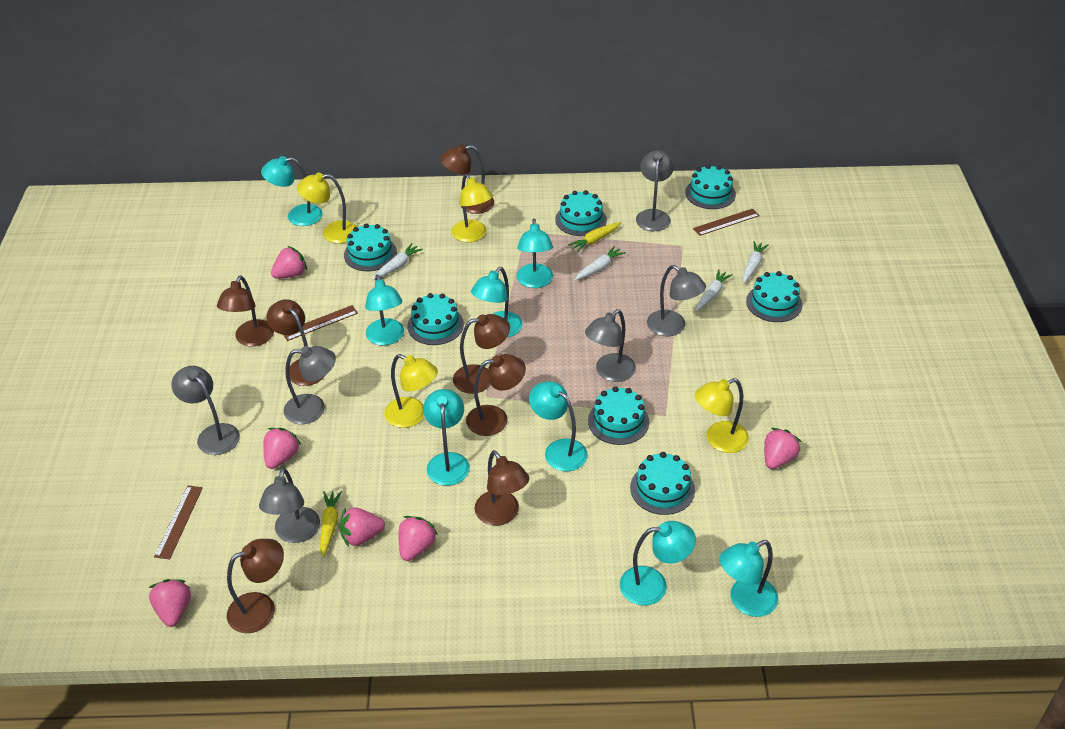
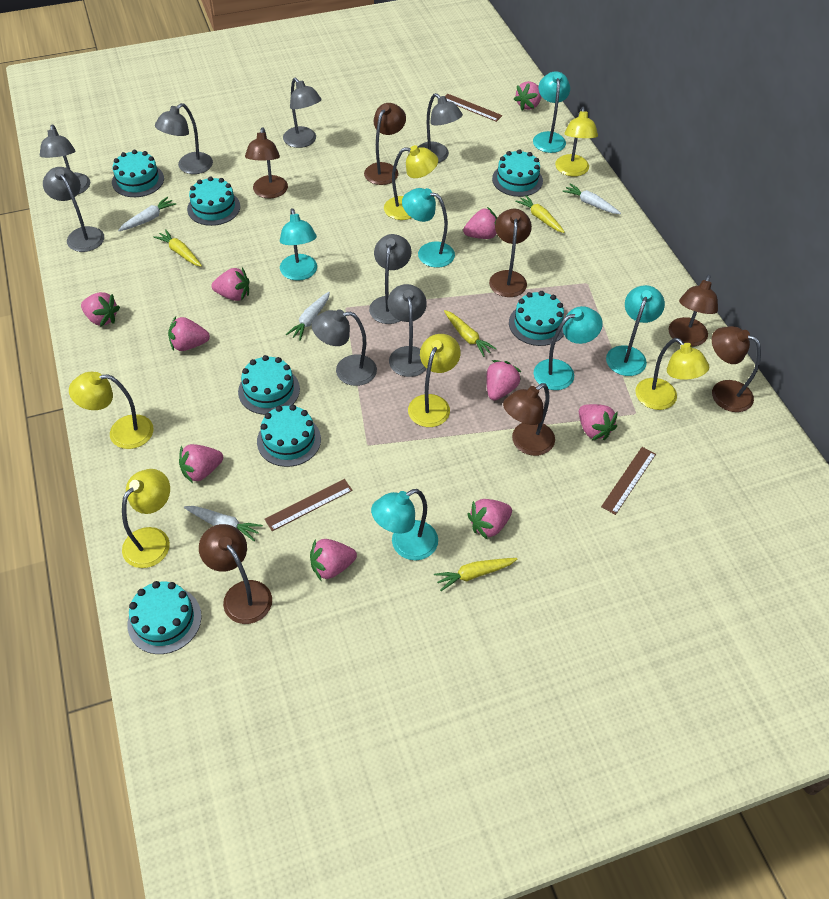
grey lamp: [171,366,240,455] [259,468,320,543] [284,346,336,424] [585,309,636,382] [636,151,674,231] [647,265,706,336] = 6 -> [40,125,90,194] [43,167,104,252] [155,103,213,174] [283,78,322,148] [312,309,377,386] [369,234,412,324] [387,284,427,377] [418,93,463,163] = 8
pink strawberry: [148,579,191,627] [263,428,301,469] [271,246,307,279] [340,507,385,547] [398,516,438,561] [764,428,801,469] = 6 -> [81,292,120,327] [168,316,210,351] [179,444,223,483] [211,268,249,301] [310,539,357,580] [463,207,497,239] [468,499,512,540] [486,360,521,400] [514,81,542,110] [579,404,618,440] = 10
turquoise lamp: [261,156,323,226] [365,274,404,345] [423,389,470,486] [471,267,523,337] [517,219,553,288] [529,381,588,472] [620,521,696,606] [719,540,778,617] = 8 -> [280,208,317,281] [371,489,438,560] [402,188,455,268] [533,71,570,153] [534,306,603,390] [606,285,665,376] = 6
yellow carrot: [320,491,342,557] [568,222,621,252] = 2 -> [154,229,202,267] [434,558,517,591] [444,310,496,357] [515,195,565,233] = 4
yellow lamp: [297,172,357,243] [384,354,438,428] [451,174,493,242] [695,378,749,453] = 4 -> [69,372,154,449] [122,469,170,568] [384,145,438,220] [408,334,461,427] [555,107,598,177] [635,338,709,410] = 6

